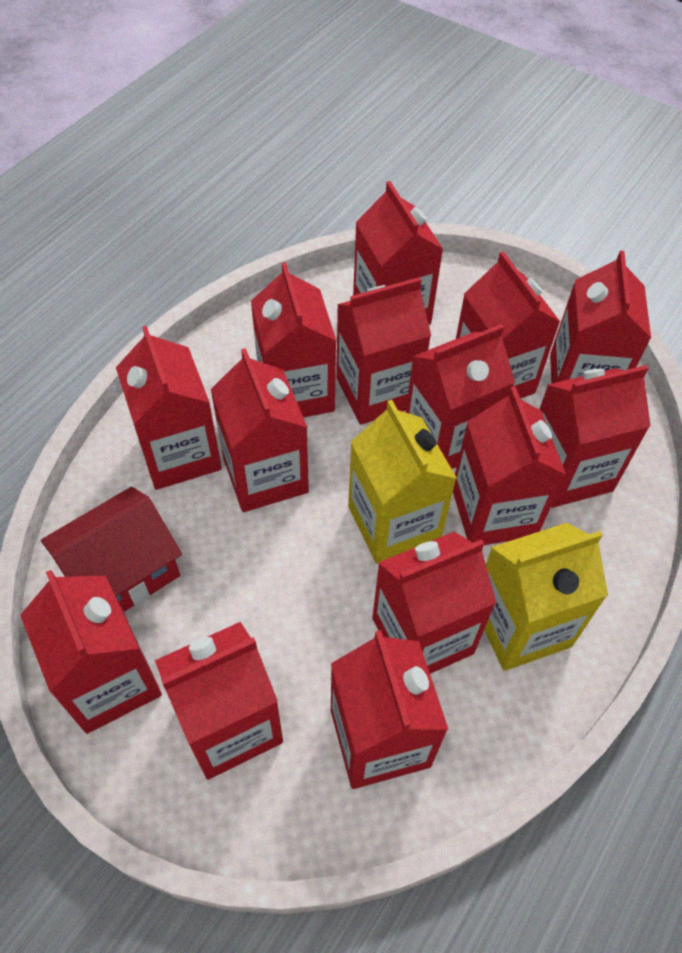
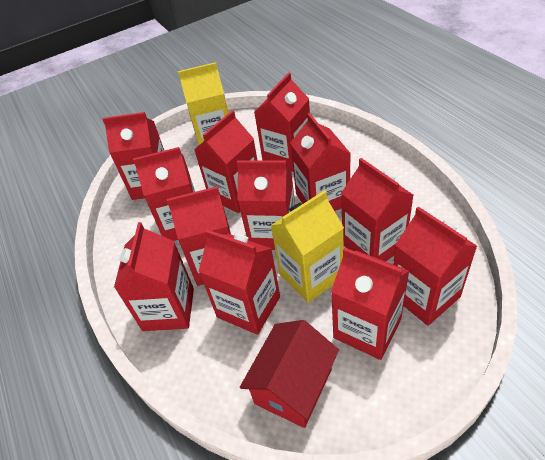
red carton: [20,570,162,734] [116,326,222,490] [155,622,283,780] [211,348,309,512] [251,262,336,417] [331,630,449,789] [336,277,431,425] [353,181,443,325] [372,532,496,674] [406,324,515,469] [453,386,566,545] [456,251,560,399] [539,365,650,508] [550,251,651,384] = 14 -> [103,112,164,200] [114,222,194,331] [133,147,195,241] [167,186,231,286] [194,110,257,213] [198,230,280,335] [237,160,295,250] [254,73,310,172] [290,113,351,211] [331,248,409,360] [341,158,414,262] [393,206,477,326] = 12

